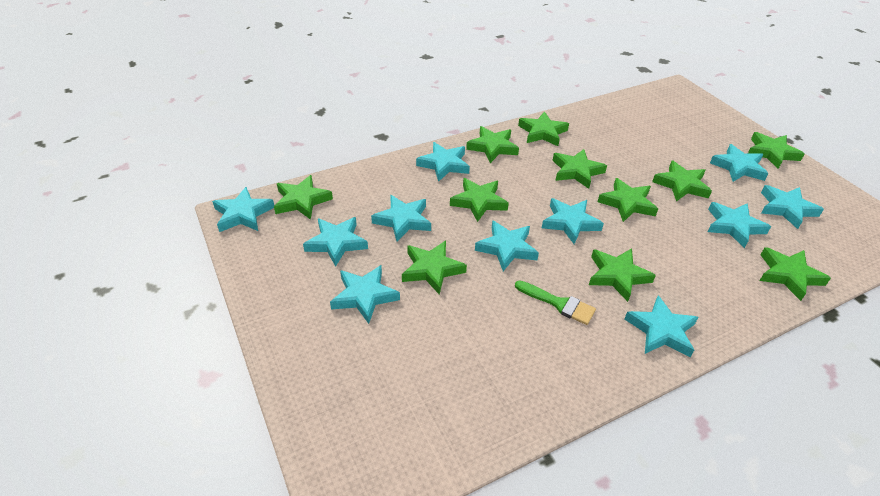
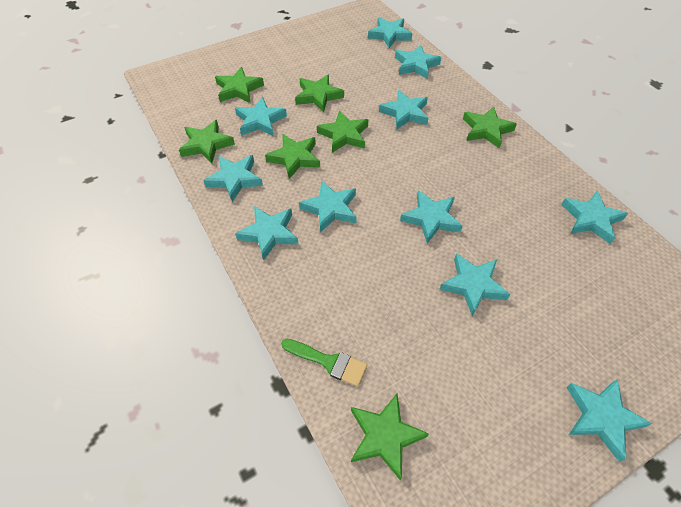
green star: [274,175,333,220] [402,240,467,295] [450,178,509,222] [466,126,519,163] [518,111,569,146] [552,149,607,189] [589,248,656,302] [598,178,658,222] [652,161,712,202] [748,132,805,169] [760,247,831,301] = 11 -> [179,120,235,163] [215,67,264,103] [265,134,320,179] [295,74,344,113] [317,110,369,153] [351,394,429,480] [463,107,517,148] = 7

